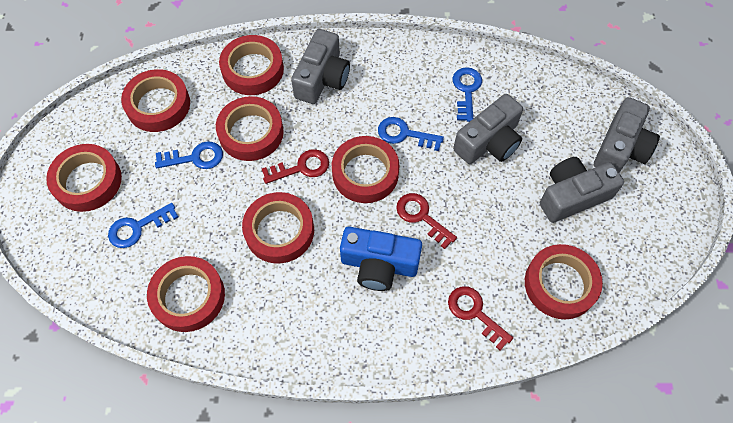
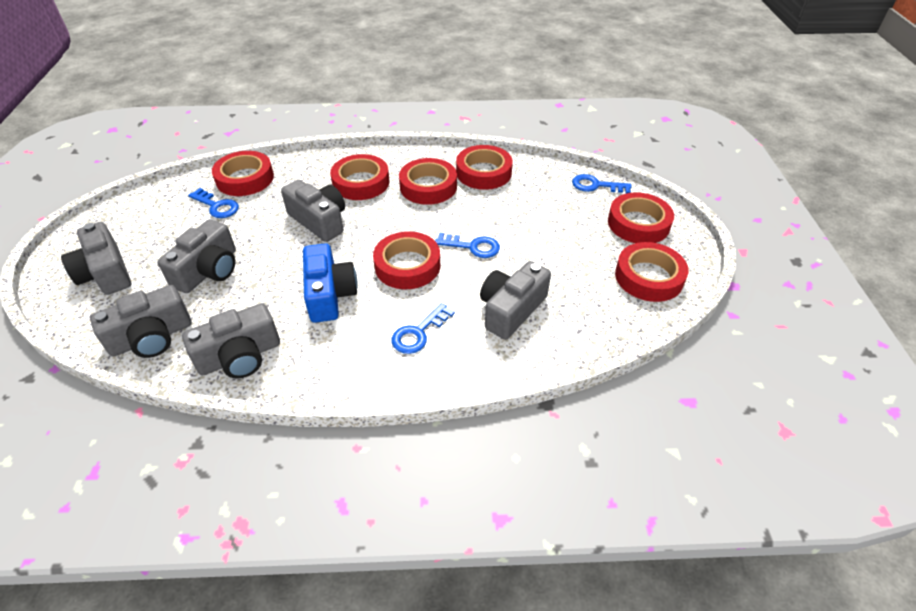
grey camera: [291,29,350,104] [453,94,523,164] [540,157,624,223] [594,97,660,172] = 4 -> [61,222,131,295] [90,285,192,358] [158,219,236,293] [182,303,280,379] [281,180,345,242] [480,261,551,340] = 6
red key: [262,149,329,184] [396,193,457,249] [448,286,513,351] = 3 -> none = 0
red tape: [46,144,122,212] [121,69,190,132] [147,256,225,332] [216,96,284,161] [219,35,284,95] [242,192,314,264] [332,136,399,203] [525,244,603,319] = 8 -> [212,151,274,196] [330,154,390,200] [373,231,440,289] [399,158,457,205] [456,145,513,190] [608,192,674,243] [615,242,689,302] = 7

